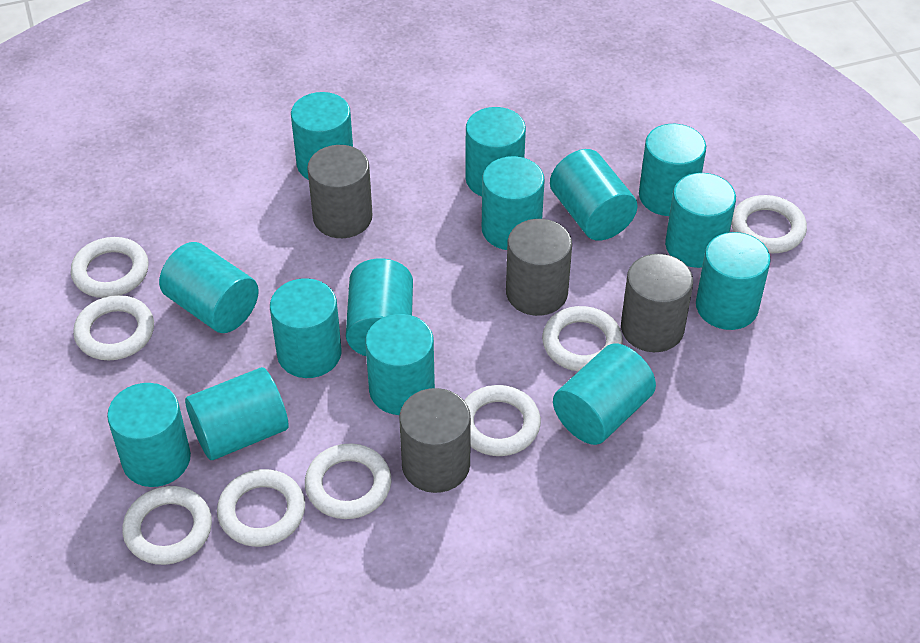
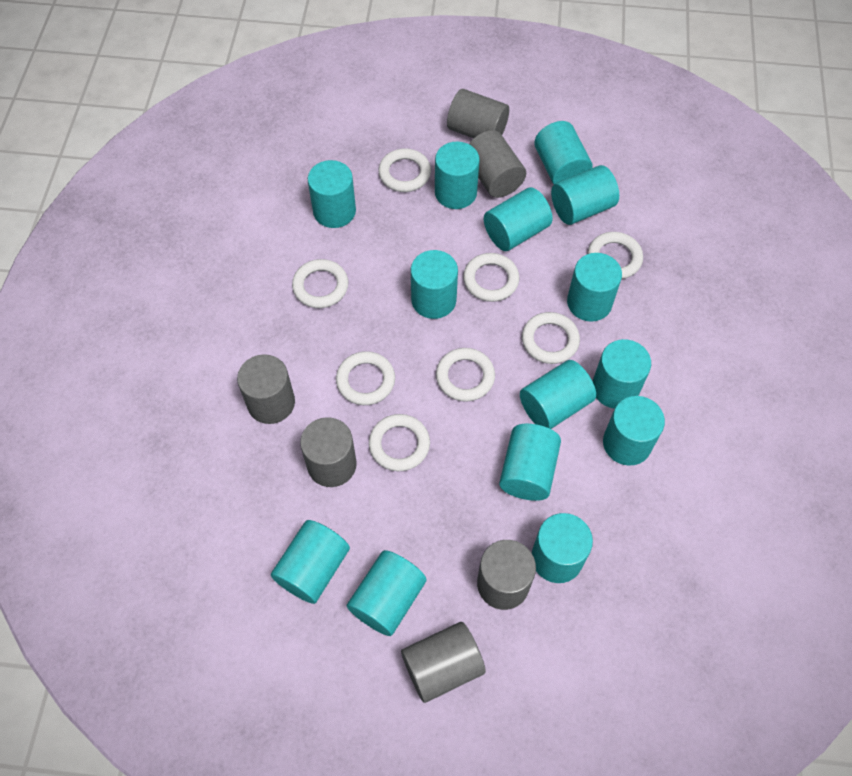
grey cylinder: [307,145,373,238] [399,388,471,493] [506,219,572,316] [621,254,693,352] = 4 -> [237,354,295,424] [300,417,357,487] [401,622,486,703] [447,89,509,138] [469,130,526,198] [477,540,536,610] = 6

